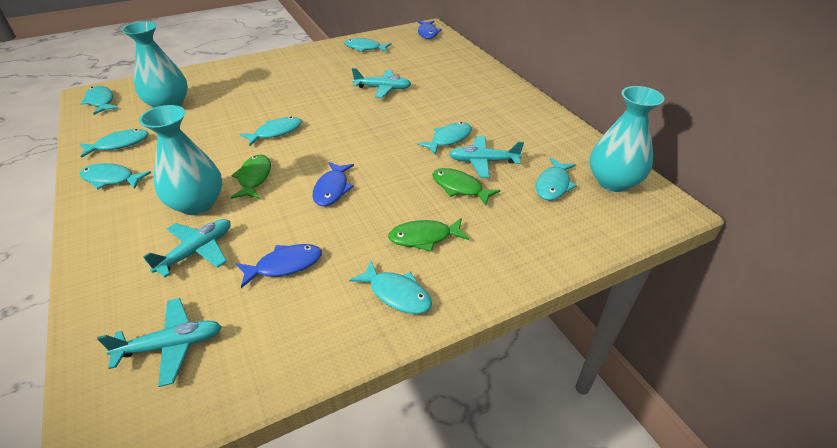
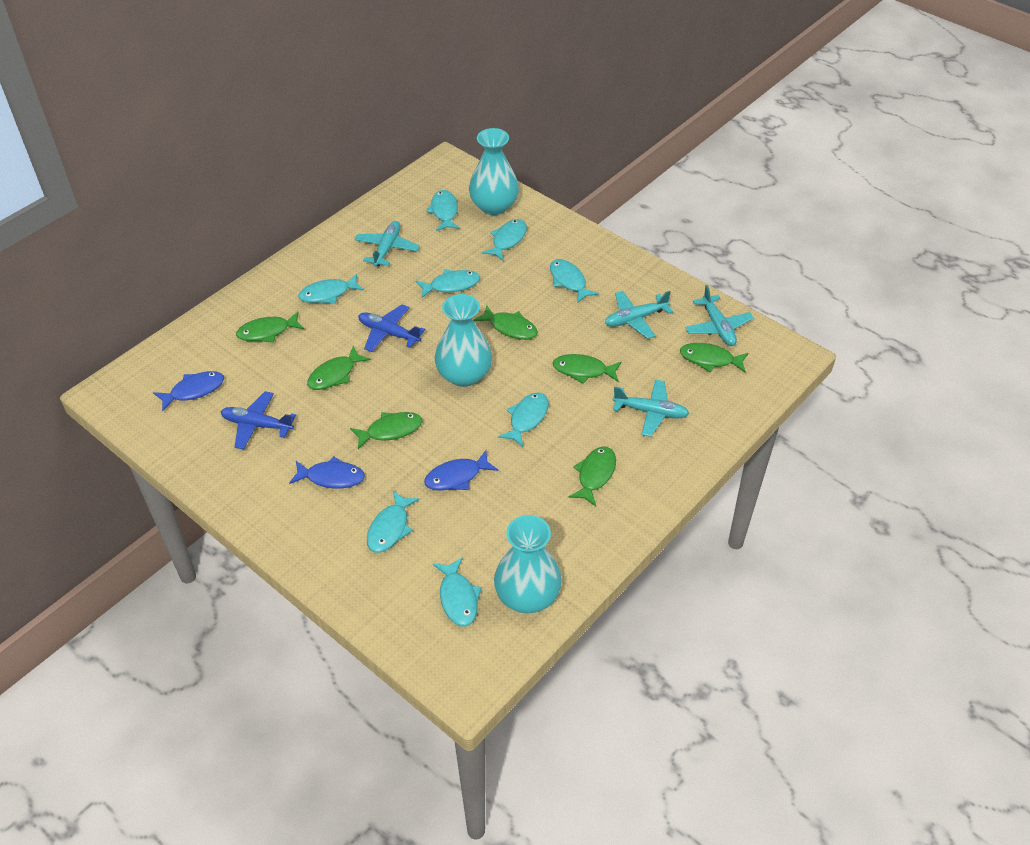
blue plane: none = 0 -> [221,391,296,450] [358,304,425,352] = 2
green fish: [231,154,271,199] [388,218,469,251] [432,168,500,206] = 3 -> [236,312,304,343] [307,346,371,390] [350,412,422,449] [473,305,538,340] [553,354,622,384] [568,446,616,506] [680,343,748,372] = 7

